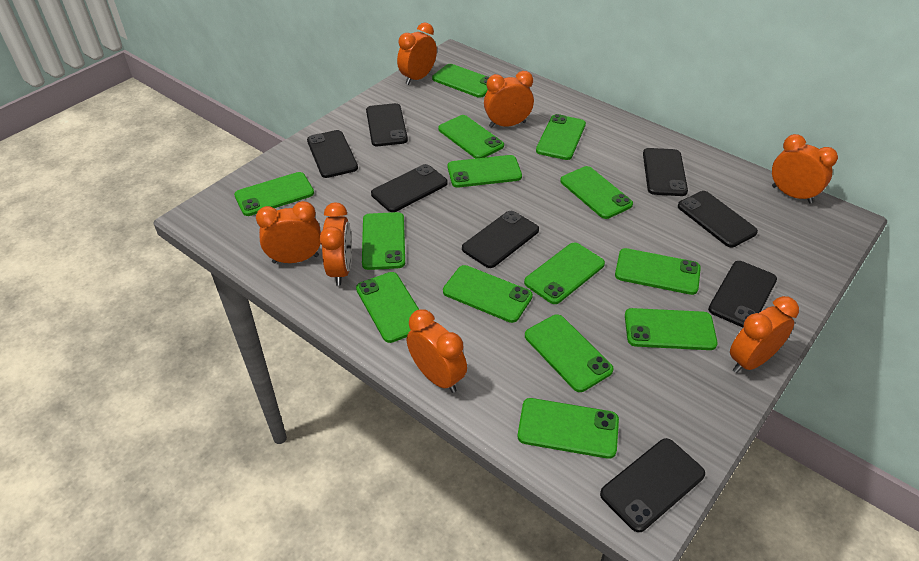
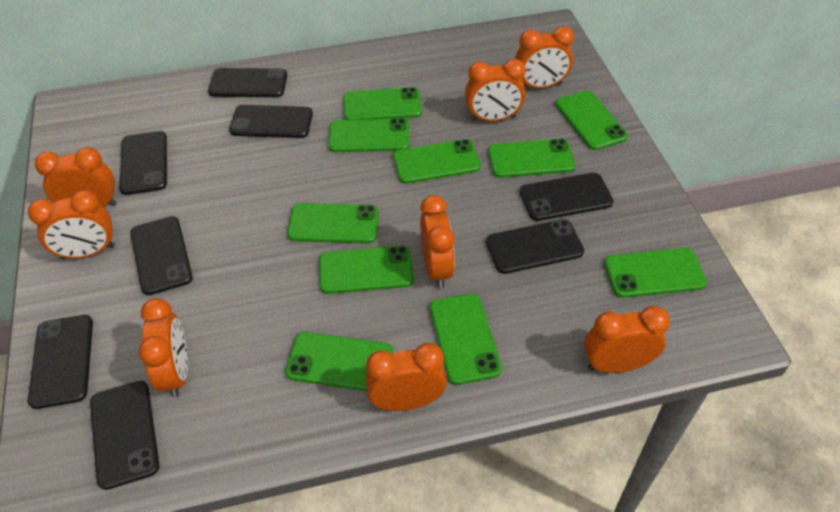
green phone: [234,172,314,216] [356,272,419,343] [362,212,405,270] [432,64,489,98] [438,115,504,159] [443,265,533,323] [448,155,522,188] [518,398,619,459] [524,242,605,304] [525,314,614,392] [536,114,586,160] [560,166,633,219] [615,248,701,295] [625,308,718,350] = 14 -> [285,332,393,391] [287,203,379,243] [319,246,414,294] [329,118,410,152] [343,87,422,120] [393,139,481,184] [430,294,502,385] [488,139,576,178] [555,90,628,150] [604,248,707,298] = 10
orange clock: [256,201,321,263] [320,202,352,286] [397,23,437,85] [407,309,467,393] [484,71,534,128] [730,296,799,373] [772,134,838,204] = 7 -> [28,190,115,259] [35,147,117,207] [138,298,188,398] [365,343,447,411] [420,195,455,288] [465,59,526,122] [515,26,574,89] [584,306,670,373] = 8

